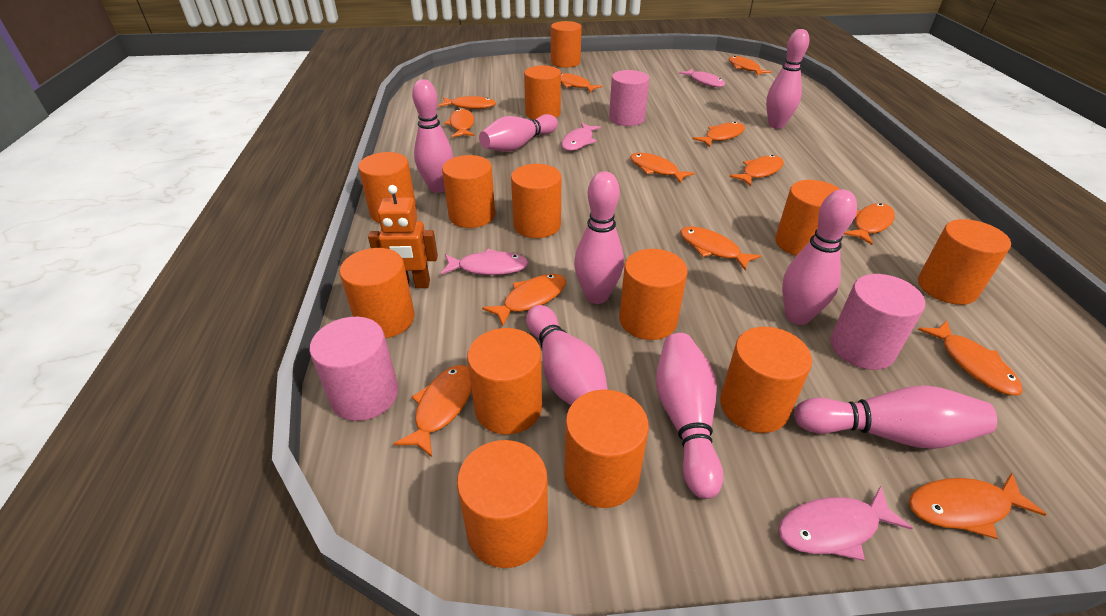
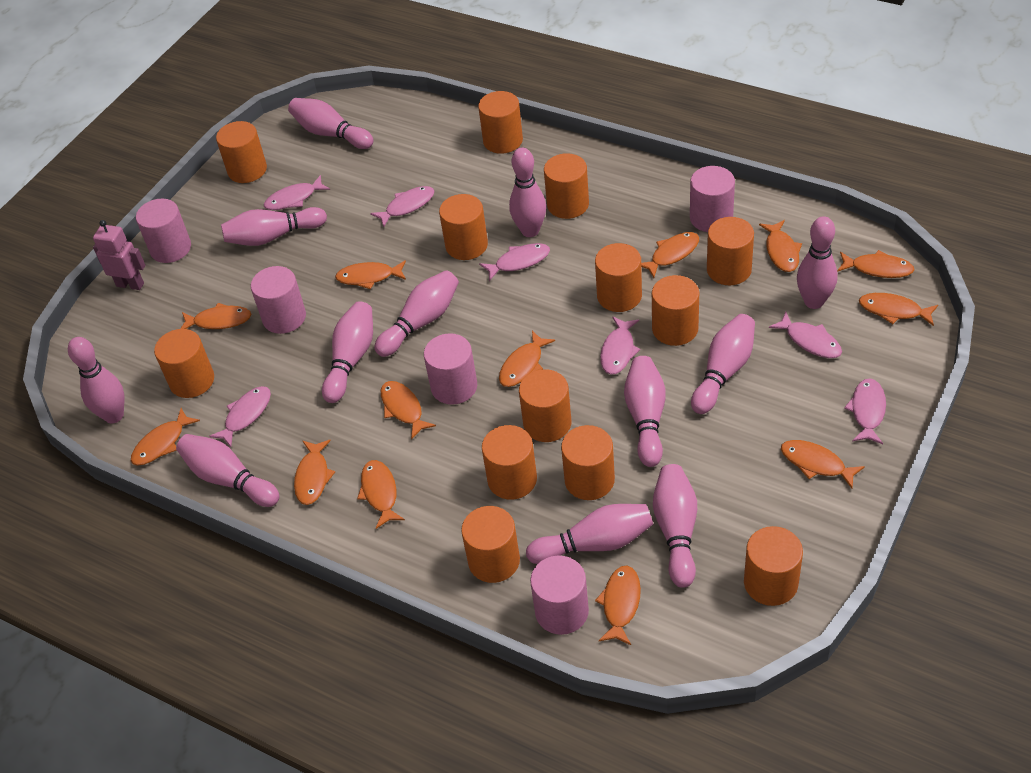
orange robot: [368,185,438,288] = 1 -> none = 0
pink bowling pin: [412,79,453,193] [479,114,558,152] [526,305,608,405] [574,171,624,304] [656,333,723,499] [766,29,809,129] [782,189,857,325] [794,385,997,449] = 8 -> [68,337,124,423] [176,434,279,507] [221,207,327,246] [288,98,373,149] [322,301,373,403] [374,270,459,357] [509,148,546,237] [526,504,653,564] [624,356,666,467] [653,464,697,588] [691,314,755,414] [797,216,838,309] = 12
pink cylinder: [310,317,398,421] [609,70,649,126] [830,274,925,370] = 3 -> [136,199,191,263] [251,266,306,334] [424,333,477,405] [530,555,589,635] [690,166,735,232] = 5
pink fish: [441,249,528,275] [561,123,601,151] [679,69,725,87] [778,486,912,561] = 4 -> [209,386,271,447] [264,175,330,210] [370,186,435,227] [479,243,550,281] [600,316,641,375] [769,312,842,358] [844,378,886,444] = 7
pink robot: none = 0 -> [93,220,145,290] = 1

